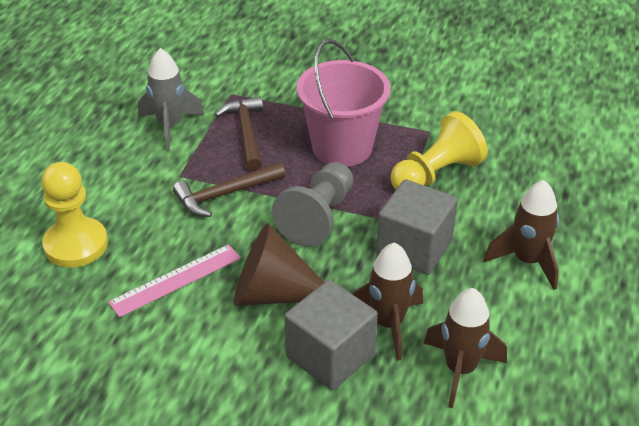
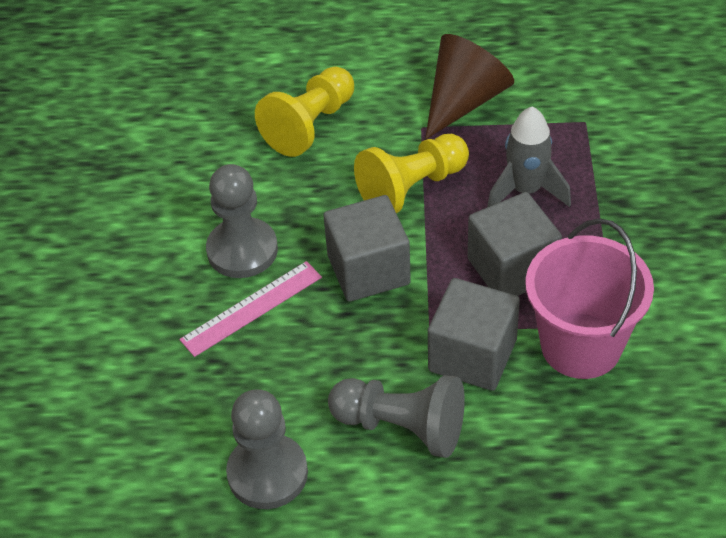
brown hammer: [173,162,285,217] [215,97,263,171] = 2 -> none = 0
brown rocket: [351,242,423,361] [424,288,507,408] [484,180,559,290] = 3 -> none = 0
grey cube: [284,280,378,390] [377,179,458,274] = 2 -> [324,195,411,302] [428,278,520,391] [468,192,562,296] = 3
grey pawn: [272,162,353,247] = 1 -> [206,164,278,278] [226,389,308,509] [328,375,465,458] = 3

